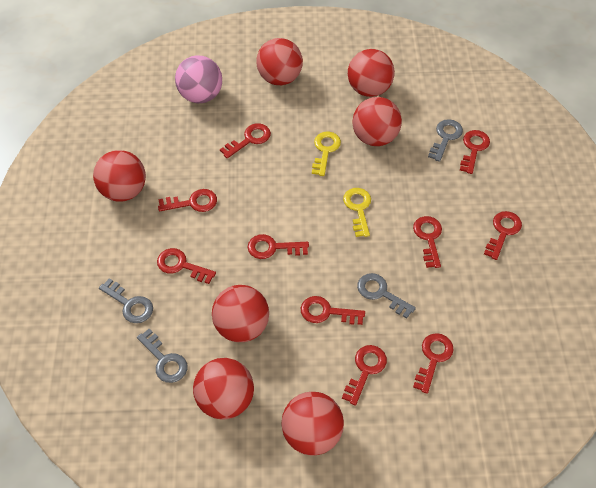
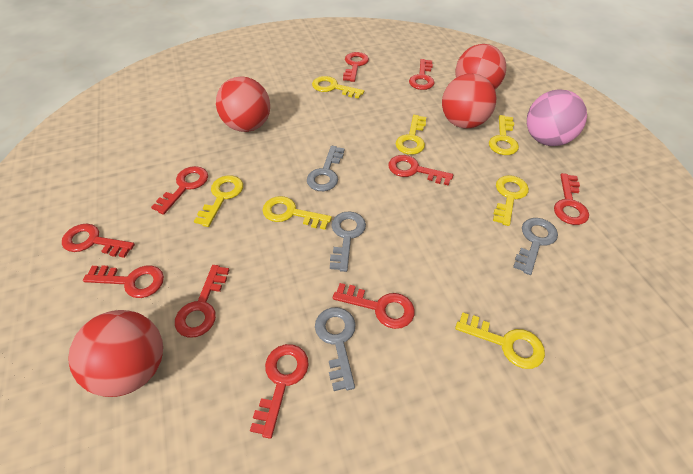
red ball: [93,150,146,202] [193,358,254,419] [212,285,269,342] [256,38,303,85] [281,392,344,455] [348,49,395,97] [352,97,402,146] = 7 -> [69,310,163,397] [216,76,270,132] [442,73,497,128] [455,44,506,89] = 4
yellow key: [312,132,341,176] [343,188,371,237] = 2 -> [194,175,243,227] [263,196,332,230] [312,76,364,99] [395,115,426,155] [455,312,545,369] [489,115,519,155] [493,175,529,226] = 7

